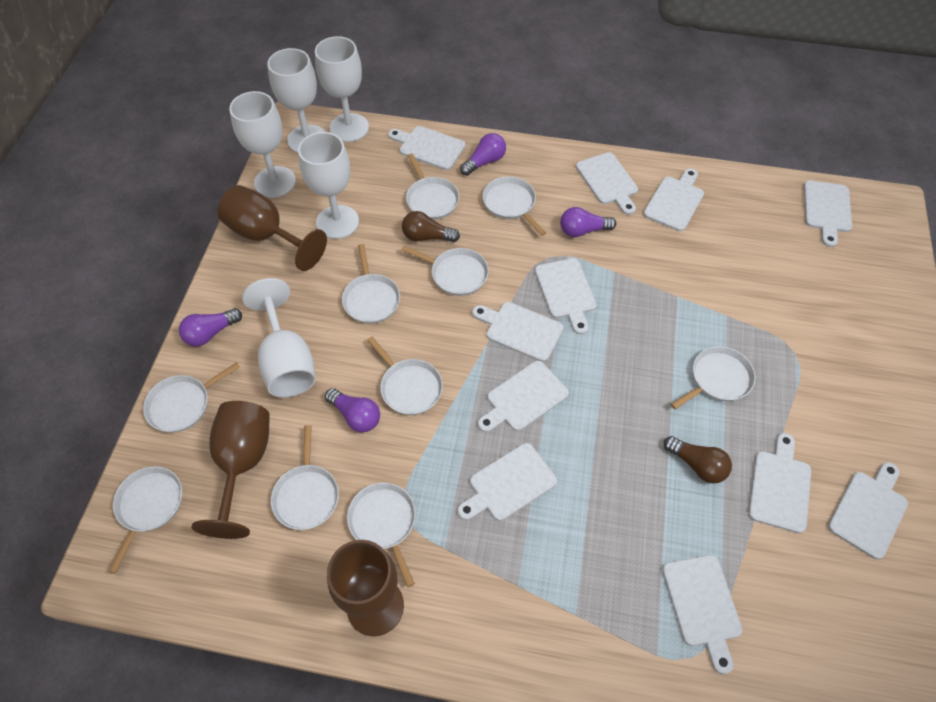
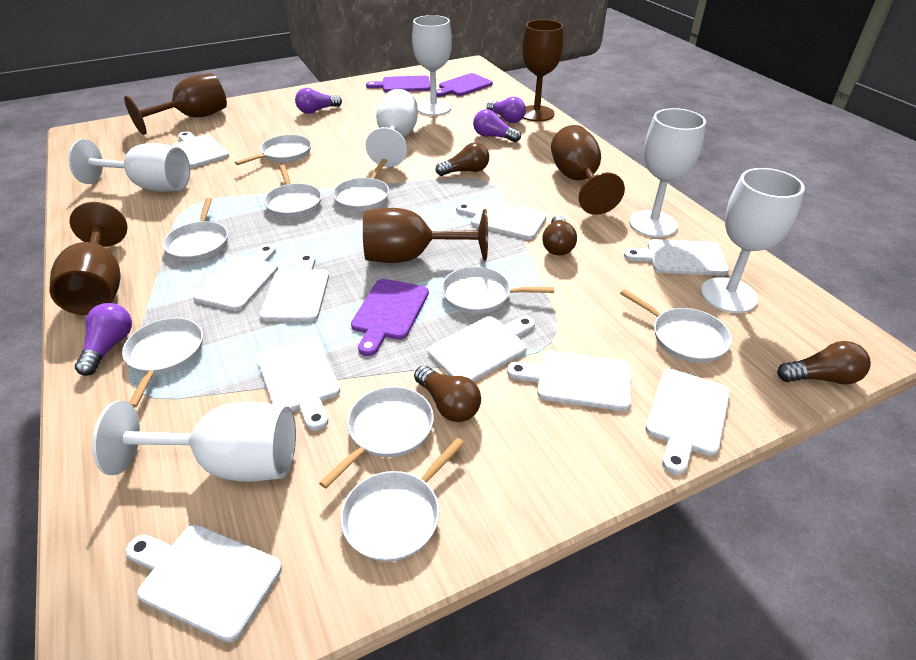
brown goblet: [191,401,270,539] [218,185,327,271] [327,540,404,636] = 3 -> [49,202,128,315] [124,73,227,135] [363,208,488,263] [522,20,563,121] [551,125,625,215] = 5
brown light bulb: [402,211,460,242] [664,436,732,483] = 2 -> [414,366,481,422] [435,142,489,176] [542,215,577,256] [777,341,871,384] = 4
purple cutting board: none = 0 -> [351,279,429,356] [366,76,430,92] [436,73,493,97] = 3
white cutting board: [388,126,465,170] [458,443,557,521] [472,302,564,362] [478,361,569,432] [535,258,597,335] [576,152,638,215] [644,168,704,231] [662,555,742,674] [748,433,811,533] [804,180,852,247] [828,462,908,559] = 11 -> [125,525,282,643] [172,132,229,168] [193,244,278,311] [257,337,340,431] [260,254,329,322] [428,316,535,382] [456,200,547,240] [507,351,631,411] [624,239,729,276] [645,369,730,475] = 10
white goblet: [229,91,296,198] [242,278,316,398] [267,48,325,153] [298,132,359,239] [315,36,369,142] = 5 -> [68,139,190,192] [92,401,296,482] [365,89,418,167] [412,15,452,116] [629,108,706,238] [701,168,805,313] = 6
white pan: [108,466,182,574] [143,362,240,432] [271,425,339,530] [342,244,400,324] [347,483,416,587] [367,337,443,415] [401,246,489,296] [406,153,459,220] [483,176,546,236] [671,346,755,409] = 10 -> [122,318,203,408] [163,198,228,261] [235,135,311,165] [264,165,322,218] [319,386,434,489] [333,159,389,211] [340,438,465,562] [442,266,554,314] [620,289,732,363] = 9

